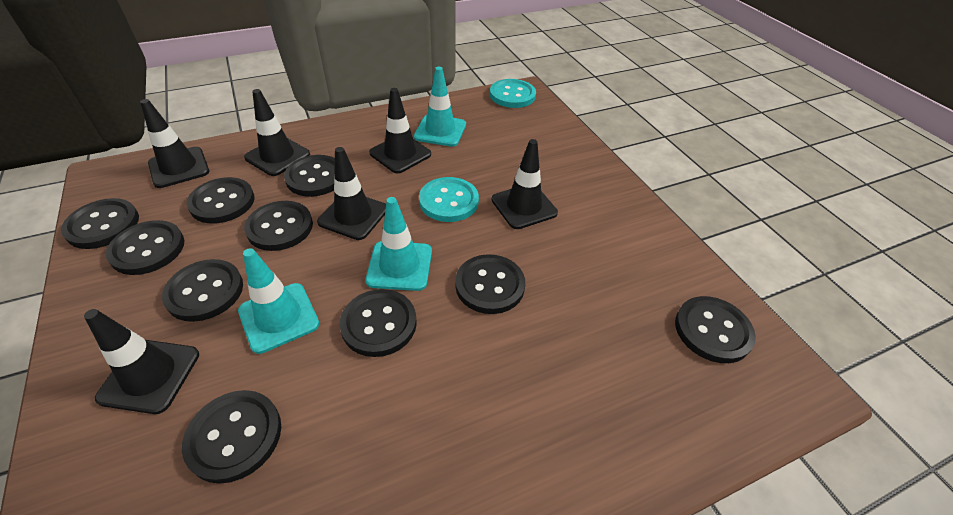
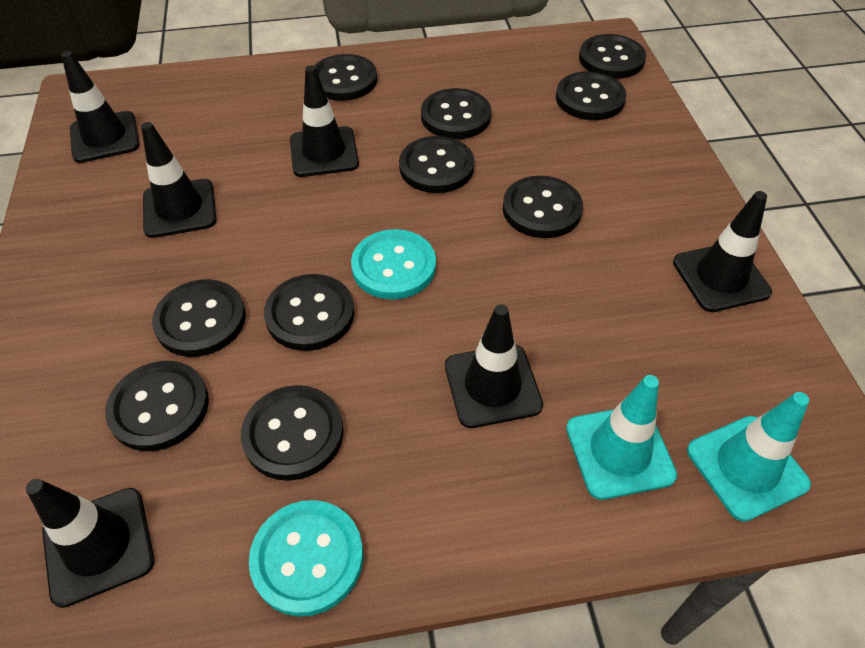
turquoise traffic cone: [238,248,319,354] [366,197,432,291] [414,67,466,147] = 3 -> [566,375,677,500] [687,392,811,522] = 2

